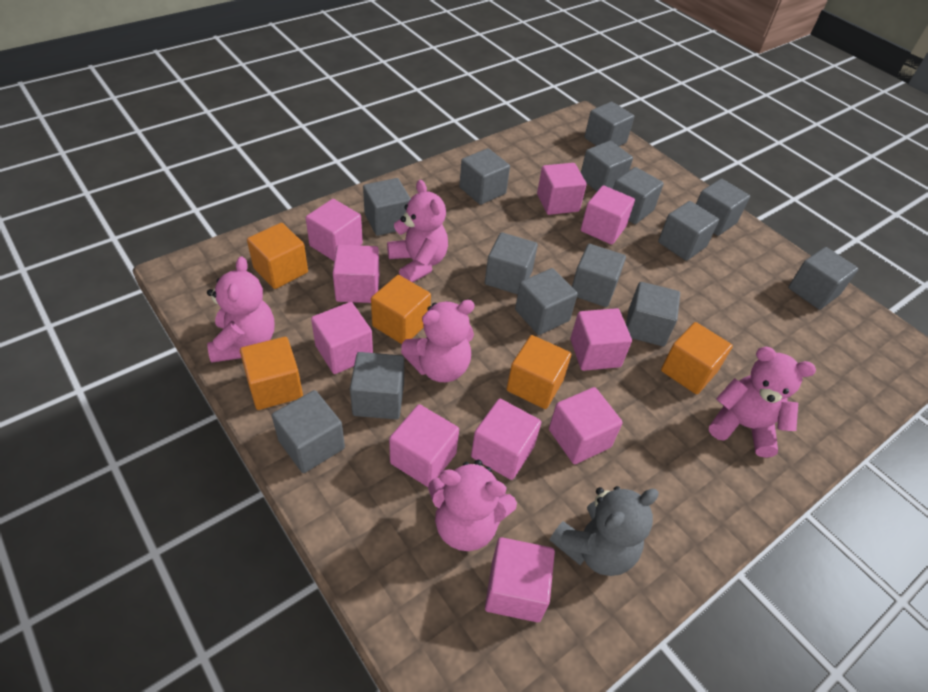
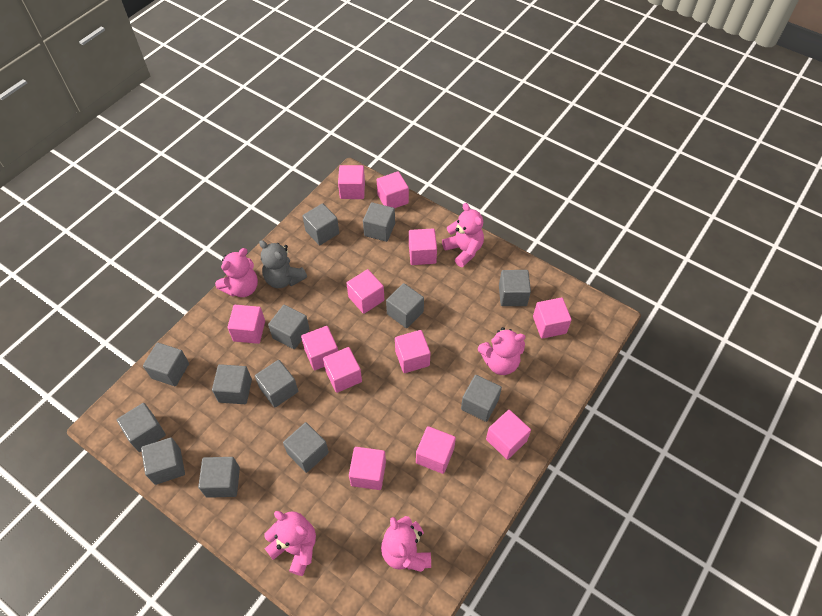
grey cube: [272,390,345,473] [350,352,404,419] [363,178,411,236] [459,148,510,205] [485,232,538,295] [515,268,578,335] [572,244,626,307] [581,141,633,191] [584,102,634,146] [613,167,664,224] [626,282,680,346] [658,201,719,261] [696,179,750,236] [788,247,858,310] = 14 -> [117,403,166,452] [141,438,185,485] [143,342,189,386] [198,457,240,498] [212,364,252,404] [255,360,298,407] [268,305,309,349] [283,422,329,473] [303,203,339,245] [363,202,395,242] [386,283,424,328] [461,375,502,422] [499,270,531,306] = 13
orange cube: [240,337,303,410] [247,223,308,289] [371,275,431,344] [507,335,571,409] [661,322,733,394] = 5 -> none = 0
pink cube: [306,199,363,261] [311,302,373,374] [333,245,380,303] [389,404,459,487] [471,399,541,480] [485,537,555,622] [537,163,587,215] [549,387,623,464] [570,308,632,371] [581,185,635,245] = 10 -> [227,305,265,344] [301,326,338,370] [323,347,362,393] [338,165,365,199] [346,269,384,314] [349,447,386,490] [377,171,409,208] [395,330,431,373] [409,228,437,265] [416,426,456,474] [486,410,531,460] [533,298,572,339] = 12

